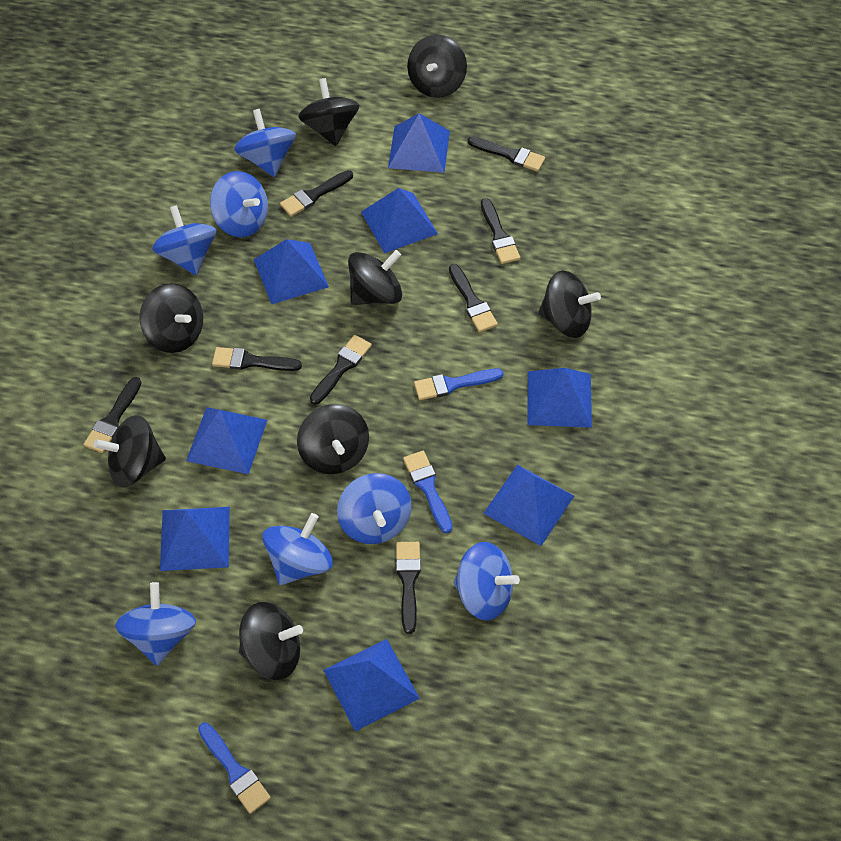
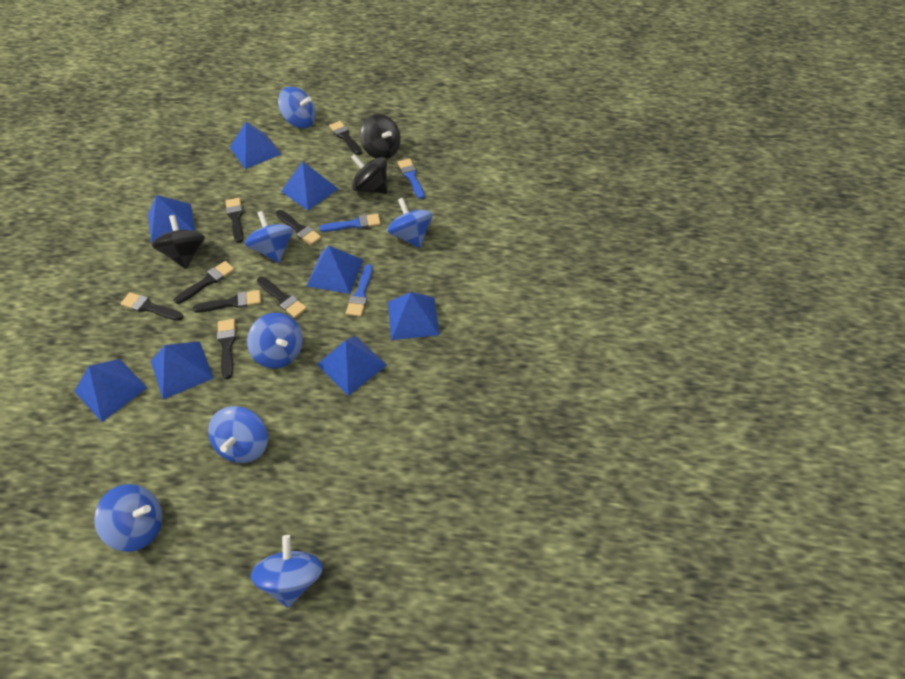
black spinning top: [94,415,166,487] [139,283,203,353] [239,602,303,680] [297,404,369,474] [298,78,359,146] [348,250,402,305] [407,35,467,98] [538,271,601,338] = 8 -> [152,215,205,269] [351,154,387,194] [360,114,401,159] = 3

